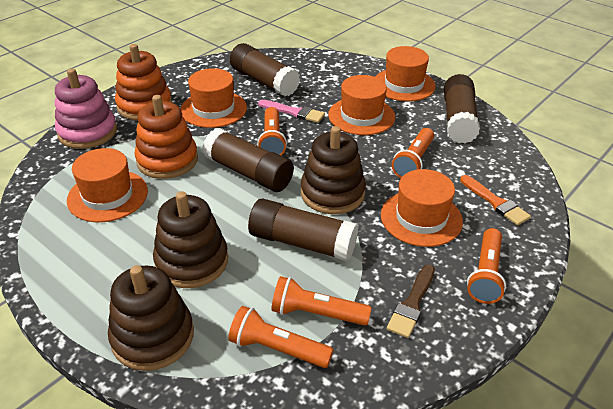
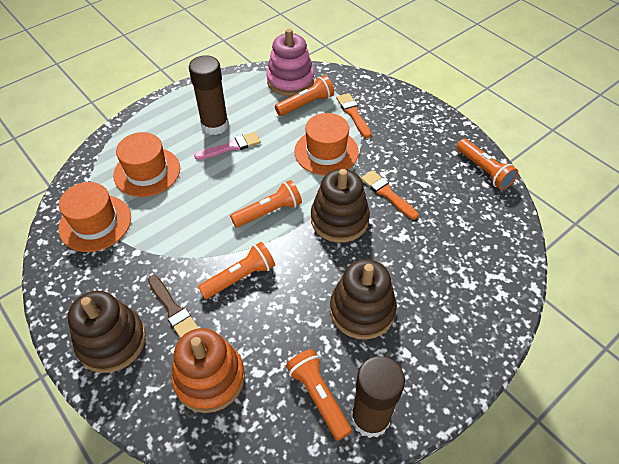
brown glue stick: [202,128,294,192] [230,43,300,96] [248,198,358,261] [444,74,480,143] = 4 -> [189,55,229,135] [351,356,405,438] = 2
orange brush: [460,175,531,226] = 1 -> [336,93,371,138] [361,170,418,219] = 2
orange hat: [67,148,148,222] [181,68,247,128] [328,75,395,135] [375,46,436,101] [381,169,463,247] = 5 -> [58,182,131,252] [113,132,180,197] [294,113,359,175] = 3
orange stacking toy: [115,44,172,120] [134,95,198,179] = 2 -> [171,328,245,413] = 1

